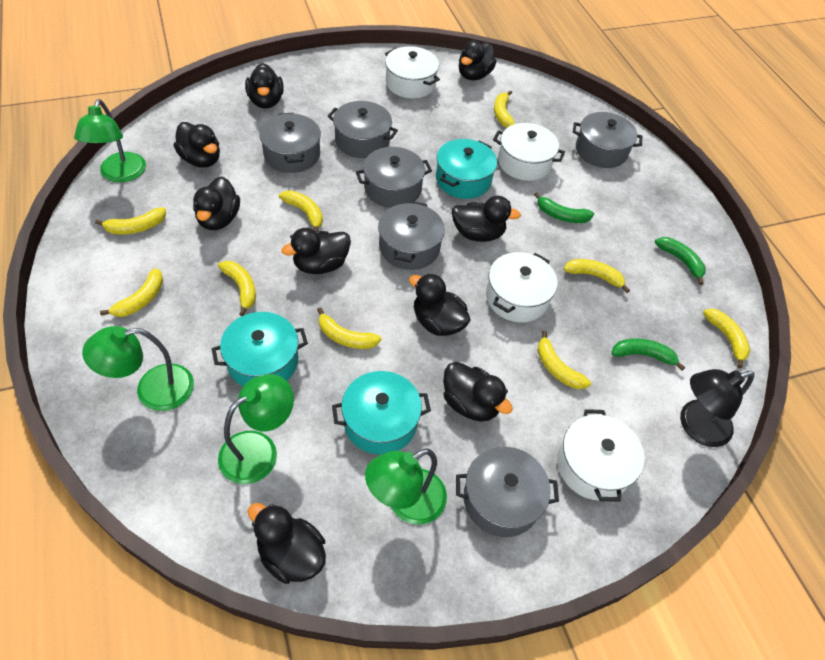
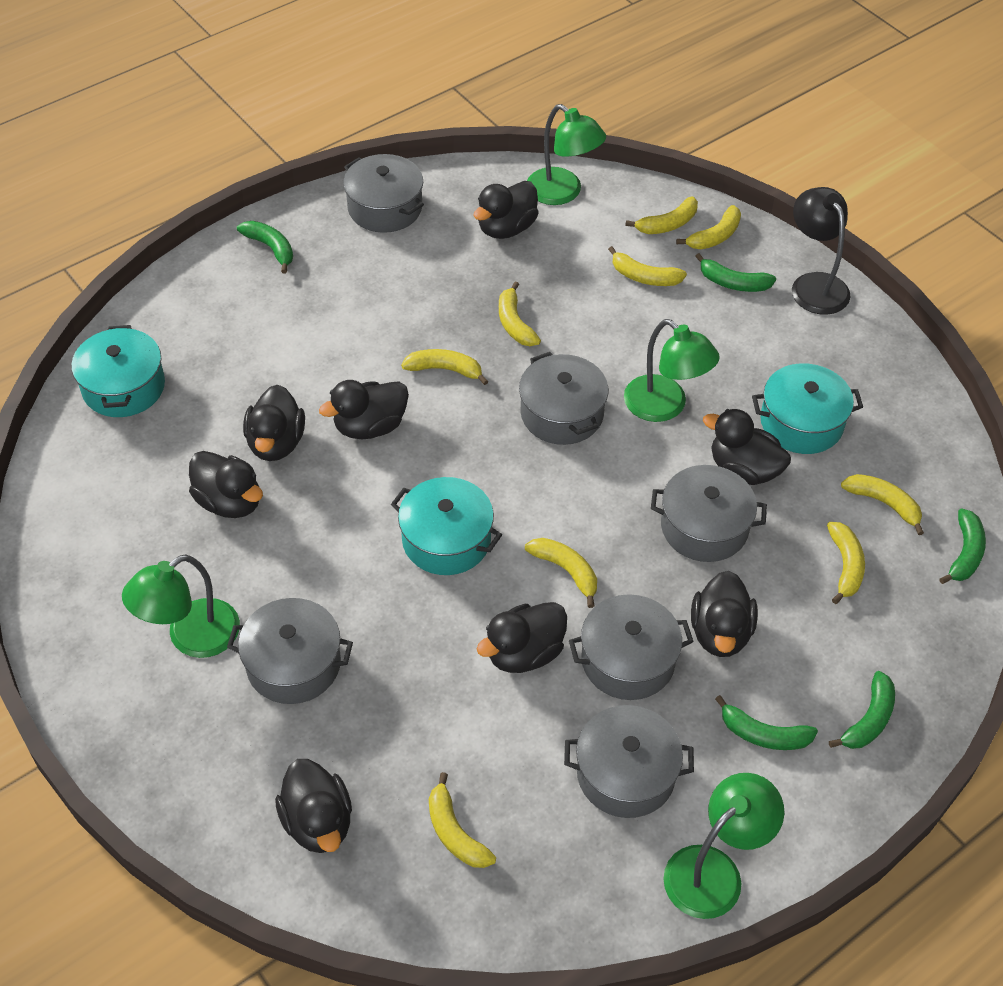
black duck: [174,122,220,168] [193,177,240,230] [245,63,284,109] [248,503,326,584] [281,228,351,274] [409,273,470,336] [443,362,513,422] [452,196,521,242] [459,41,497,80] = 9 -> [189,451,263,518] [243,385,305,461] [275,759,352,853] [319,380,409,439] [474,181,539,239] [477,602,567,673] [691,571,758,657] [703,409,791,485] = 8
green banana: [534,192,594,223] [612,338,685,371] [655,237,706,285] = 3 -> [237,221,293,273] [695,253,776,292] [715,695,818,750] [829,671,895,749] [939,508,986,584] = 5
white pot: [385,46,440,98] [486,252,557,322] [493,123,565,181] [557,409,645,502] = 4 -> none = 0

